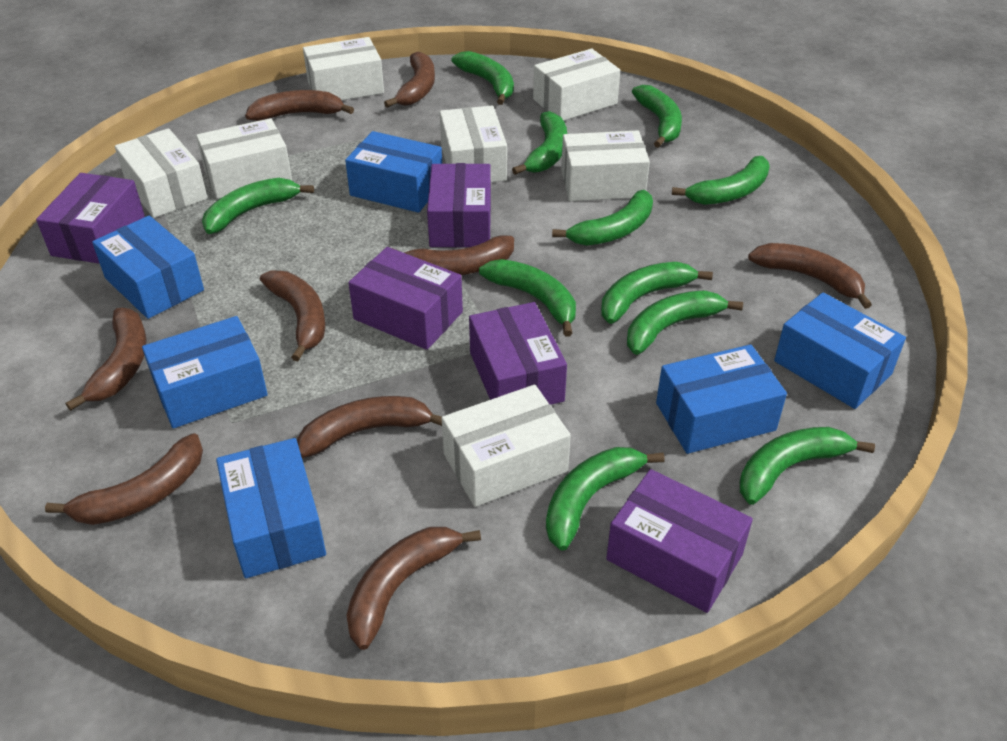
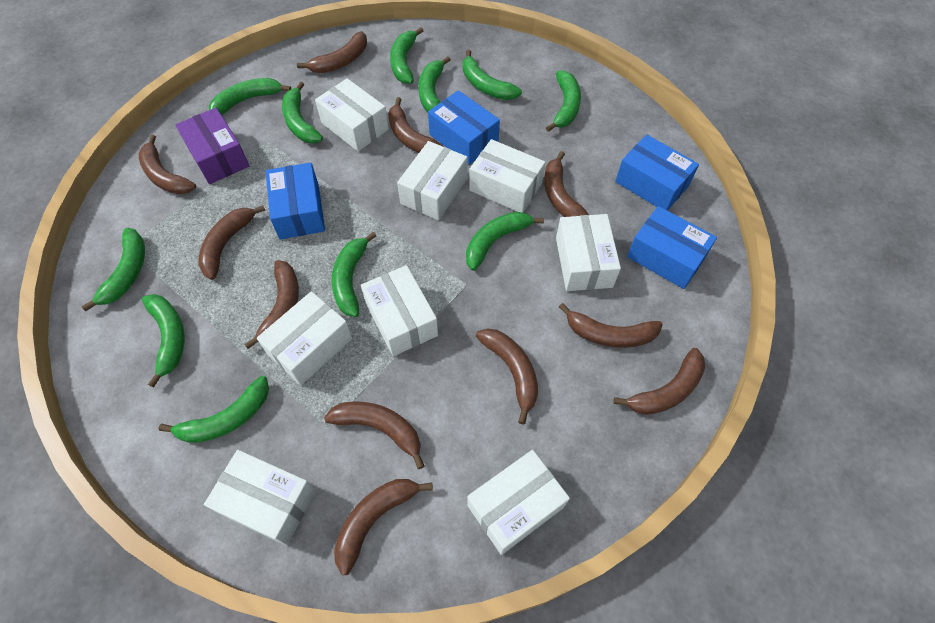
blue box: [92,216,204,319] [142,316,268,428] [216,438,326,578] [345,131,442,213] [656,345,787,454] [774,292,906,409] = 6 -> [266,162,325,239] [428,90,500,165] [615,135,699,211] [627,206,717,289] = 4
brown banana: [45,433,203,525] [66,308,146,411] [245,90,354,121] [260,271,325,361] [297,396,442,458] [346,527,481,650] [384,52,435,108] [392,235,514,275] [748,243,872,309] = 9 -> [138,135,196,194] [198,205,265,280] [244,260,299,349] [297,31,367,73] [324,401,424,469] [334,479,433,575] [388,97,444,153] [476,328,538,424] [544,151,589,217] [559,303,663,348] [613,348,706,415] = 11
purple box: [36,173,145,264] [348,247,463,350] [427,163,491,248] [469,302,567,405] [606,469,753,613] = 5 -> [175,108,249,184] = 1
white box: [115,128,208,218] [196,118,292,199] [303,37,384,100] [440,106,507,182] [442,385,571,507] [533,49,620,121] [561,130,650,201] = 7 -> [204,450,316,546] [257,291,352,385] [315,78,389,151] [361,265,438,356] [397,141,467,220] [467,450,570,555] [469,139,545,213] [556,214,621,291] = 8

